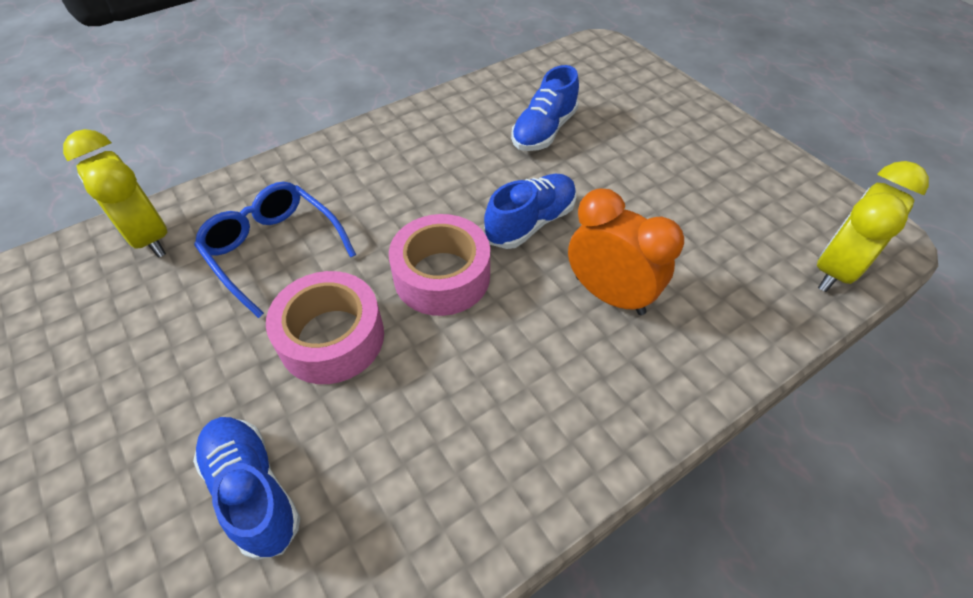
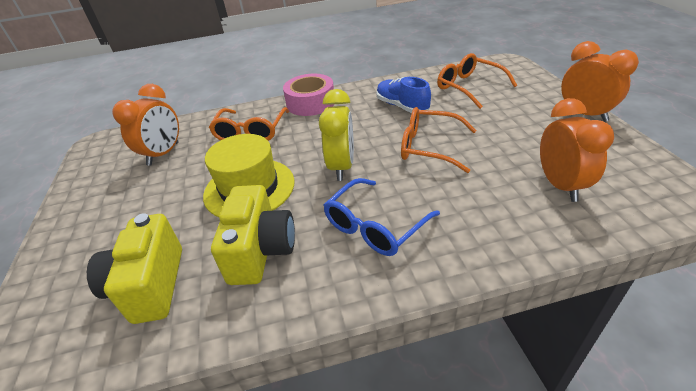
blue shoe: [193,417,300,560] [484,174,576,249] [511,65,579,151] = 3 -> [376,77,431,113] = 1
orange clock: [568,189,684,315] = 1 -> [112,84,179,166] [540,98,614,202] [561,41,639,122] = 3
orange glasses: none = 0 -> [209,107,289,141] [401,107,477,173] [437,53,517,109] = 3
pink tape: [266,271,384,384] [389,214,490,316] = 2 -> [283,74,334,116] = 1
yellow camera: none = 0 -> [87,213,182,324] [211,185,295,285] = 2
yellow clock: [63,129,168,258] [817,161,929,292] = 2 -> [319,89,354,181] = 1
yellow hat: none = 0 -> [203,134,295,217] = 1

